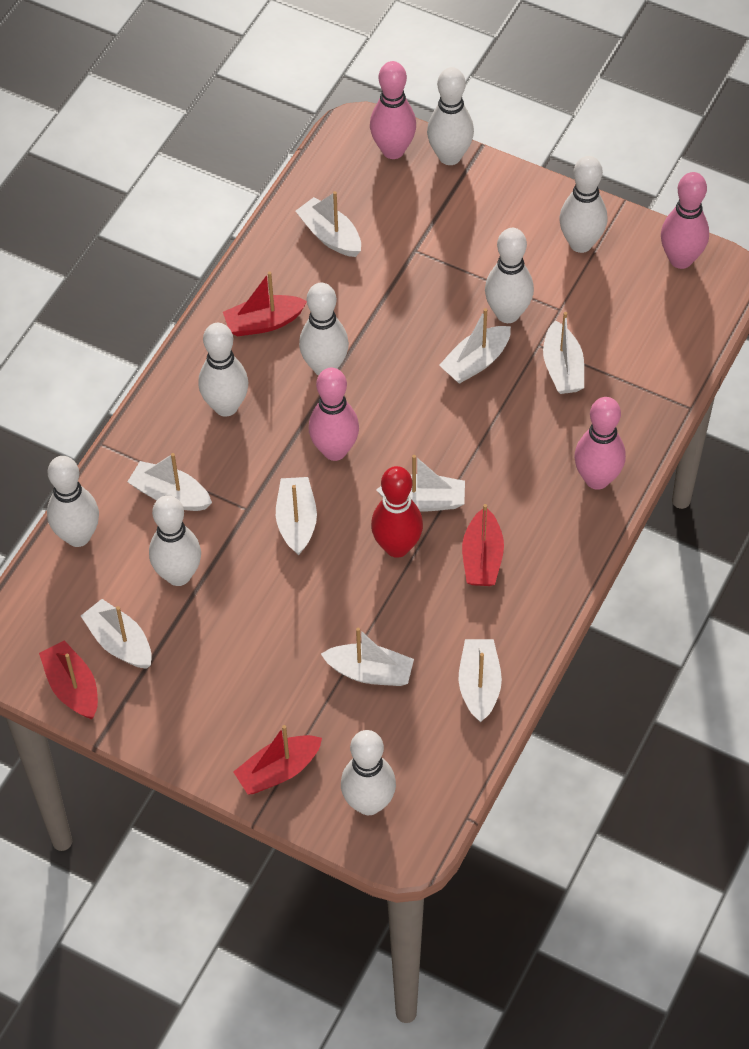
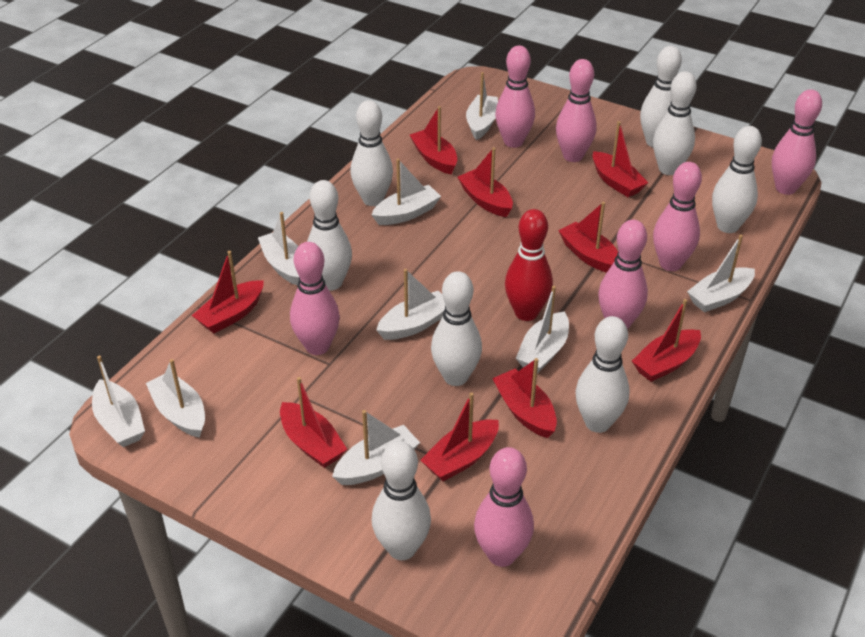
pink bowling pin: [309,368,359,461] [370,61,416,159] [574,397,626,490] [661,172,709,269] = 4 -> [290,242,340,355] [474,447,534,567] [495,45,535,148] [556,59,597,162] [598,220,648,330] [653,162,702,271] [772,89,822,195] = 7
red boat: [39,640,98,719] [223,272,307,337] [233,725,322,795] [462,504,504,586] = 4 -> [192,251,264,333] [280,377,347,468] [410,106,457,174] [420,393,499,481] [457,147,513,217] [492,358,557,438] [558,202,618,273] [593,121,648,197] [632,299,701,382] = 9

